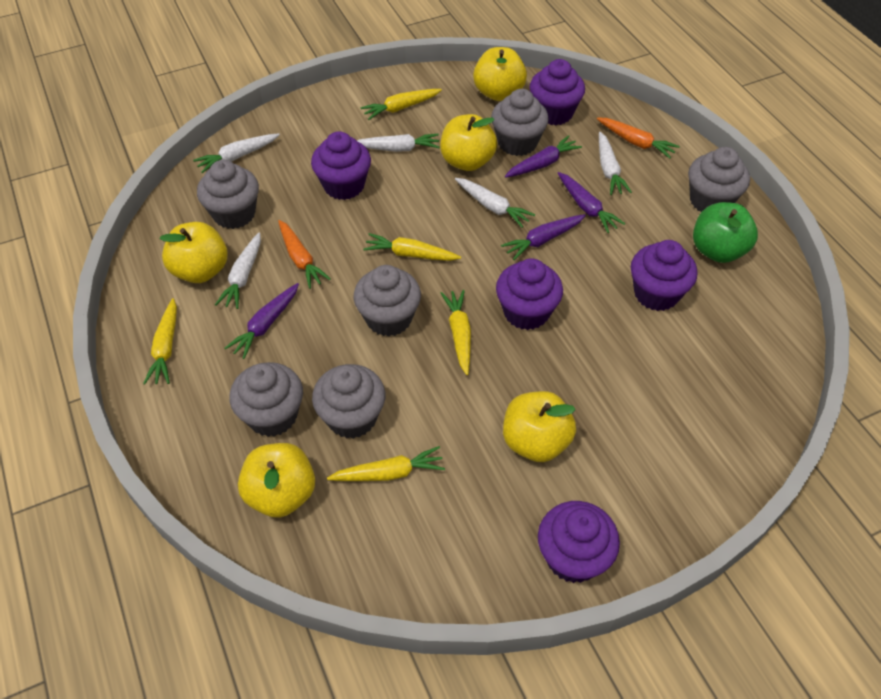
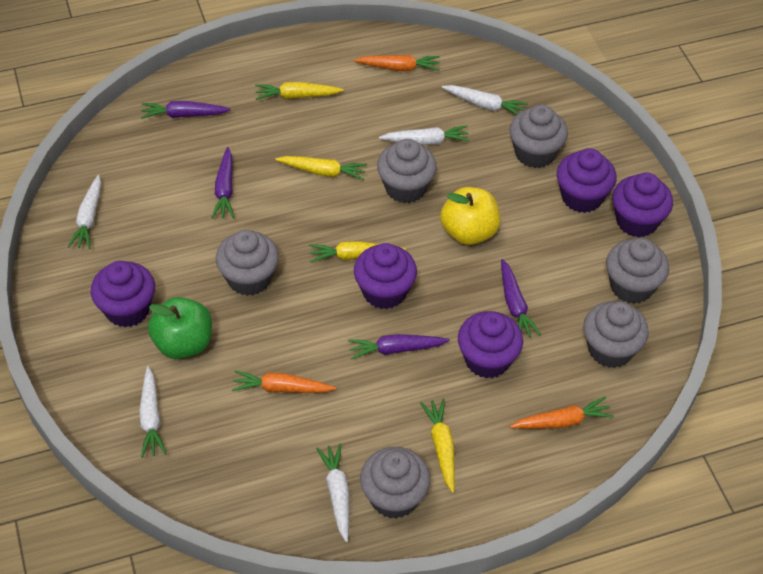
orange carrot: [278,220,331,289] [597,117,680,159] = 2 -> [232,370,336,393] [354,55,440,71] [510,397,614,429] = 3
yellow apple: [160,222,228,283] [238,443,315,518] [440,114,497,171] [473,47,527,101] [503,391,576,462] = 5 -> [440,187,500,245] = 1
yellow carrot: [143,298,177,385] [327,446,445,481] [360,89,442,120] [363,233,461,261] [441,290,471,375] = 5 -> [255,82,344,100] [275,156,367,180] [309,241,406,263] [420,399,455,493] = 4

